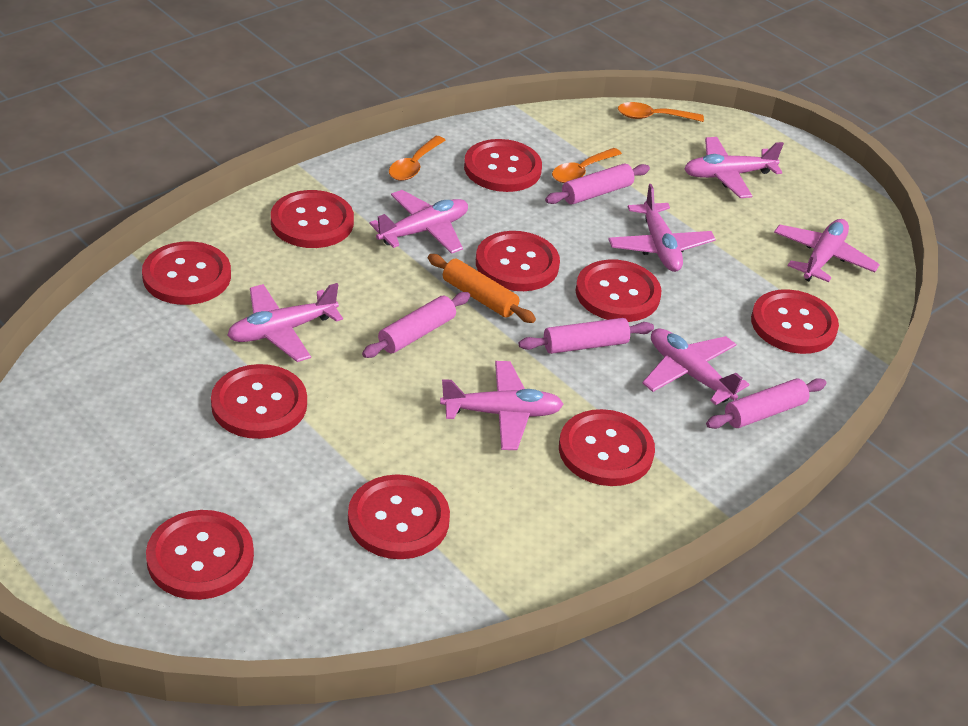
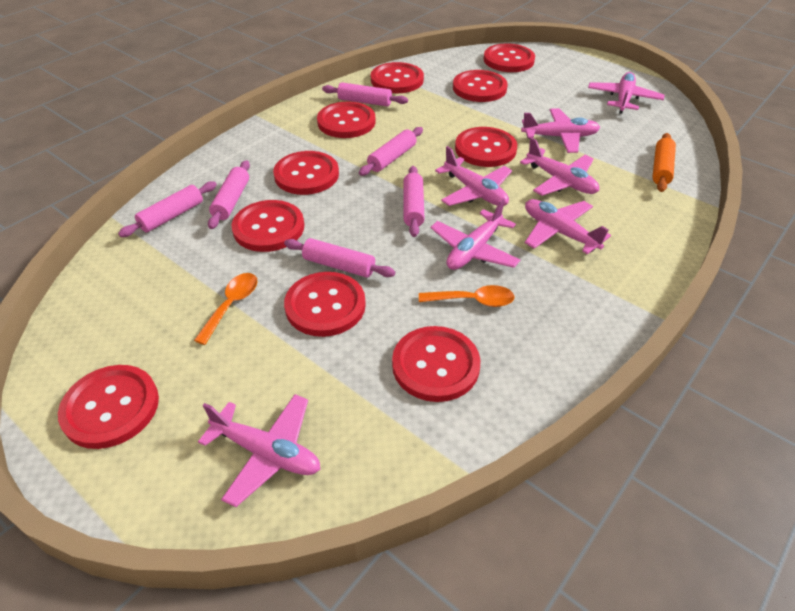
orange spoon: [389,136,446,181] [552,148,622,183] [618,102,704,122] = 3 -> [194,273,258,345] [419,285,515,307] = 2
pink rolling pin: [362,292,470,358] [519,318,654,354] [545,163,650,204] [706,378,827,429] = 4 -> [118,181,217,237] [208,160,250,229] [284,238,395,278] [322,83,408,107] [359,127,423,176] [403,166,425,237] = 6

